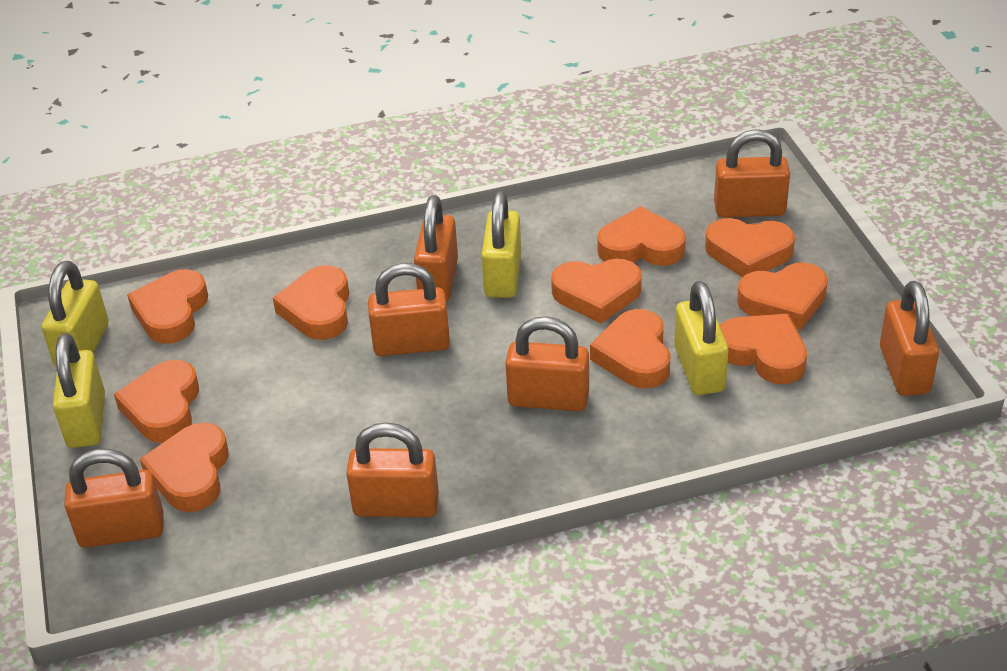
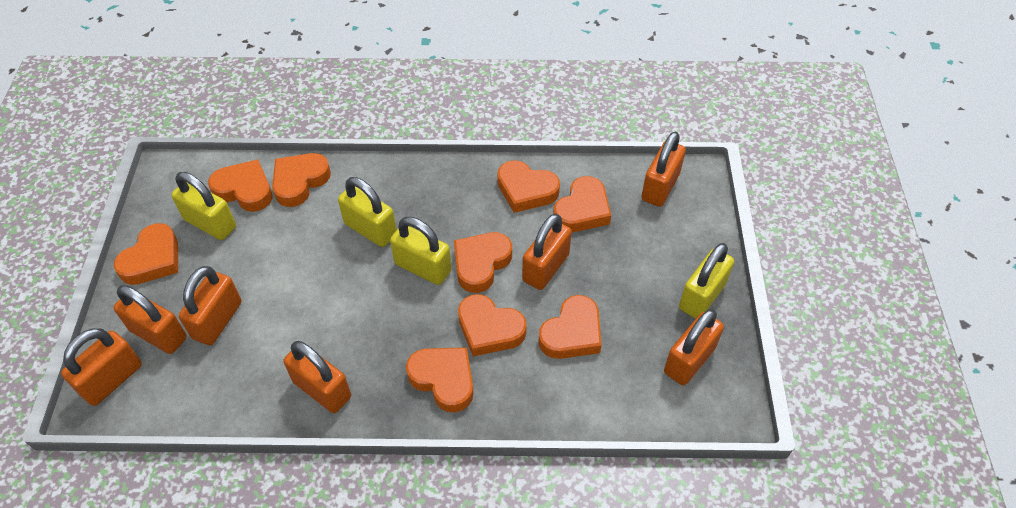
orange heart: [114,360,199,443] [127,269,208,344] [140,423,229,512] [273,265,349,340] [551,259,642,323] [590,309,671,389] [597,206,686,266] [705,218,795,277] [720,314,807,384] [737,262,828,330] = 10 -> [114,223,178,285] [208,159,273,212] [272,153,331,207] [406,348,473,412] [454,232,512,293] [458,294,527,356] [497,160,560,213] [538,295,602,359] [553,176,611,232] = 9

